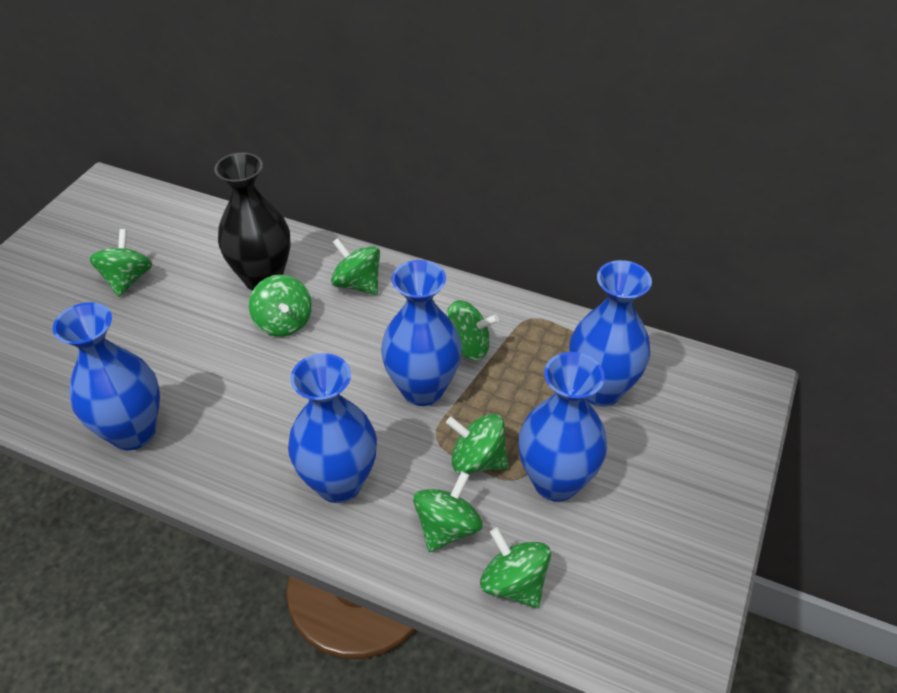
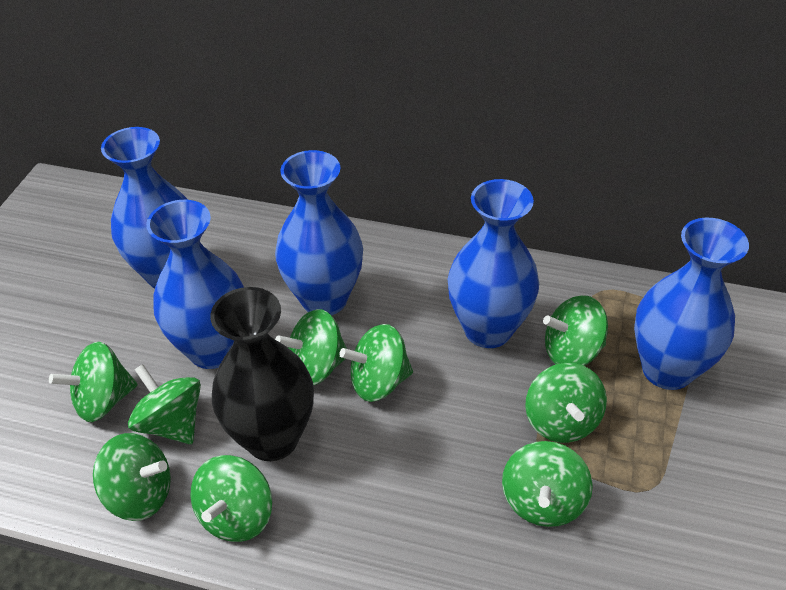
green spinning top: [89,229,152,297] [249,275,312,337] [331,238,380,295] [413,471,483,552] [446,300,499,361] [446,414,509,474] [480,527,551,608] = 7 -> [49,342,138,422] [93,433,171,521] [128,364,201,444] [190,455,272,542] [275,309,347,385] [339,324,413,402] [502,441,593,527] [525,363,607,443] [543,295,608,366] = 9

